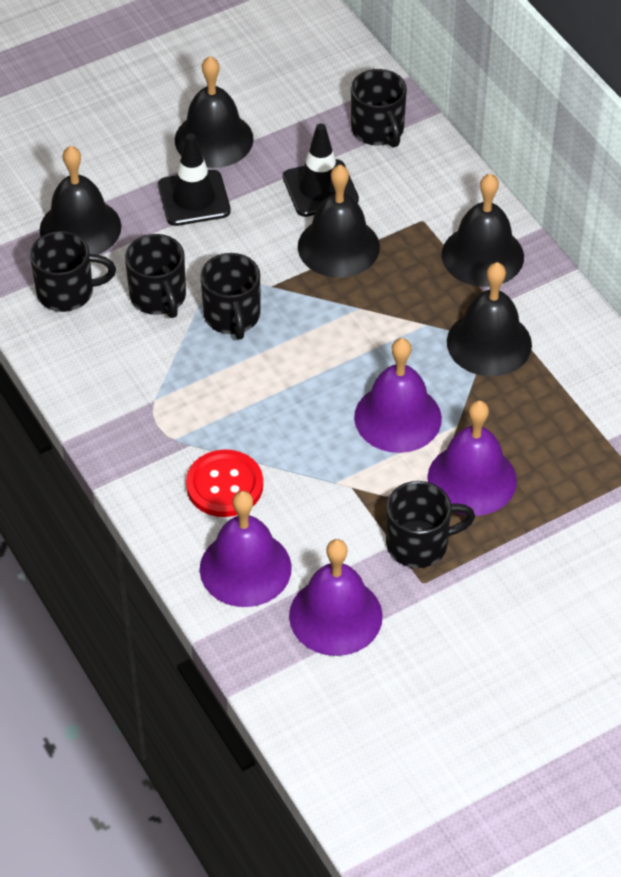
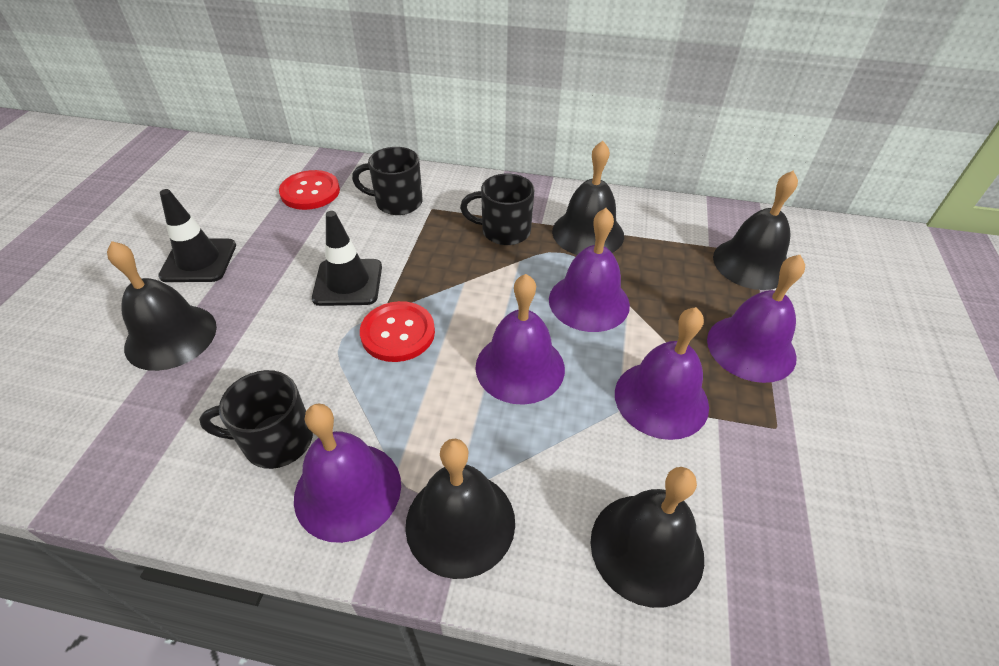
black mug: [30,231,116,312] [125,234,186,318] [200,253,260,340] [351,69,407,148] [386,481,475,568] = 5 -> [199,370,313,469] [352,147,423,215] [460,174,534,245] = 3
purple bell: [200,491,292,607] [289,539,383,656] [354,338,442,453] [427,400,517,516] = 4 -> [294,404,401,543] [476,274,565,405] [549,208,630,332] [615,307,709,440] [707,255,805,383] = 5
red button: [186,449,263,517] = 1 -> [279,170,340,210] [360,301,435,362] = 2

